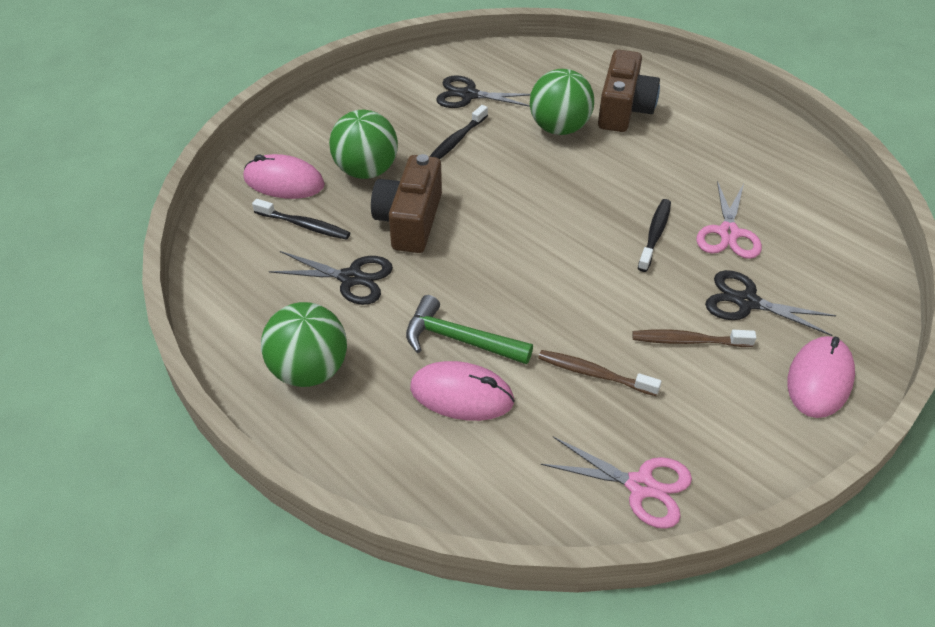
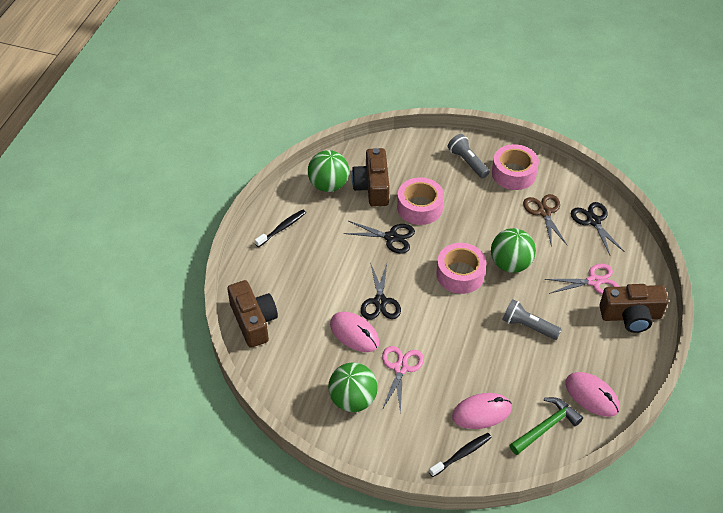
black toothbrush: [252,199,350,240] [429,105,488,159] [638,199,671,272] = 3 -> [255,209,306,247] [429,433,492,477] = 2
brown camera: [371,154,442,253] [598,50,660,132] = 2 -> [227,280,278,348] [352,148,390,207] [599,284,668,333] = 3
brown scissors: none = 0 -> [523,194,567,248] = 1
brown toothbrush: [538,350,661,396] [632,330,757,347] = 2 -> none = 0
grey flashlight: none = 0 -> [448,134,490,178] [502,299,562,340] = 2
pink tape: none = 0 -> [397,177,444,225] [436,243,487,294] [492,144,539,190] = 3

